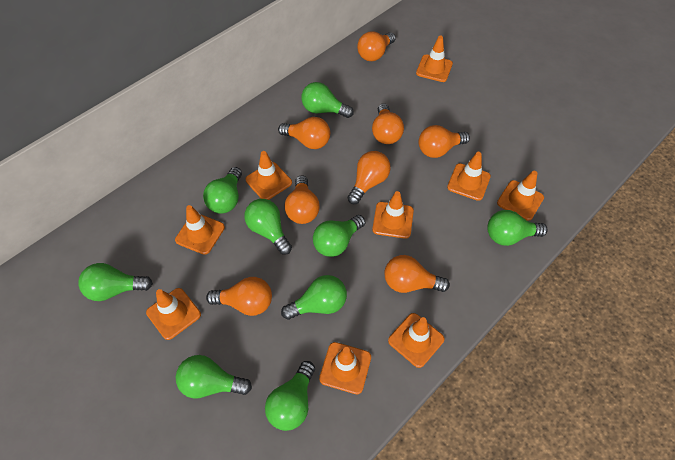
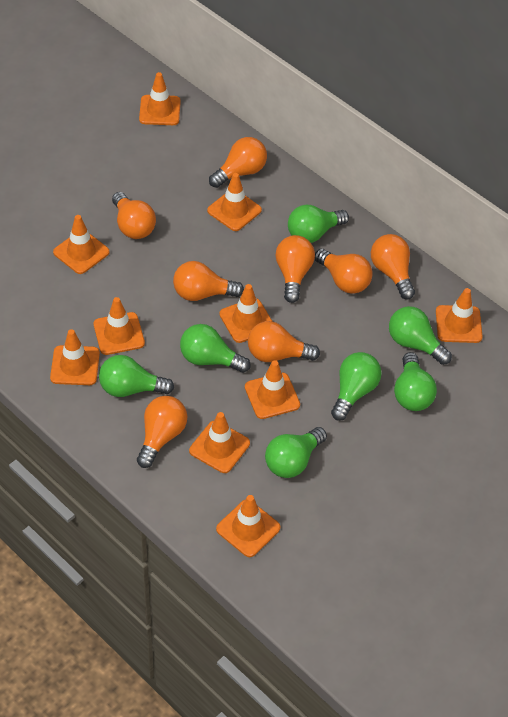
green light bulb: [78,263,153,301] [176,355,252,399] [203,167,242,214] [244,199,292,255] [265,361,315,431] [281,275,347,320] [301,82,354,118] [313,215,365,257] [487,210,548,246] = 9 -> [99,355,174,397] [180,324,251,373] [265,427,327,478] [288,205,349,243] [331,352,382,421] [389,306,452,365] [394,352,437,411] = 7
orange traffic cone: [146,288,201,340] [175,205,225,255] [245,151,292,200] [319,342,371,395] [372,191,414,239] [388,313,444,368] [416,36,453,82] [447,152,491,201] [497,171,544,221] = 9 -> [50,329,100,385] [53,215,110,274] [94,297,145,355] [139,72,181,125] [189,412,250,473] [207,173,262,231] [216,495,280,557] [219,284,273,343] [245,360,300,419] [436,288,483,343] = 10

